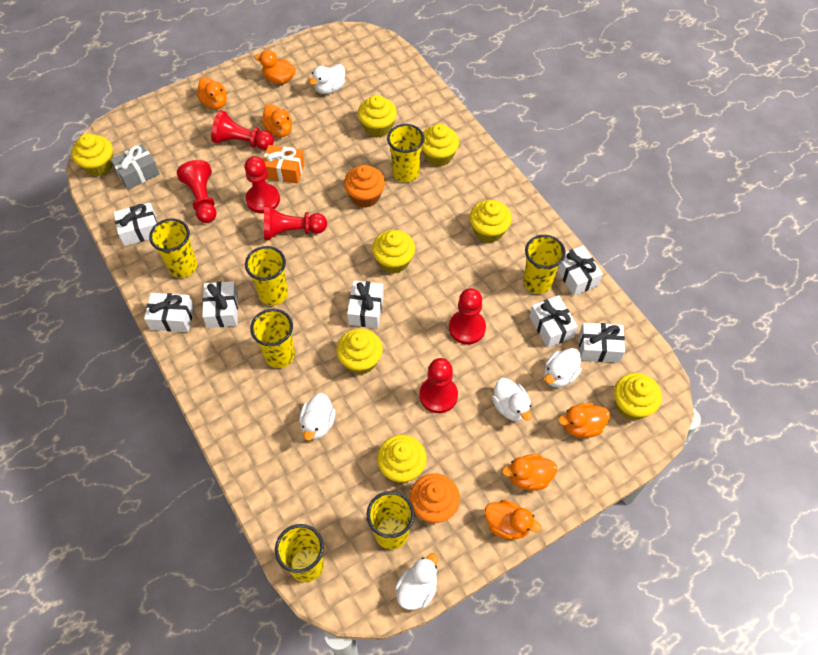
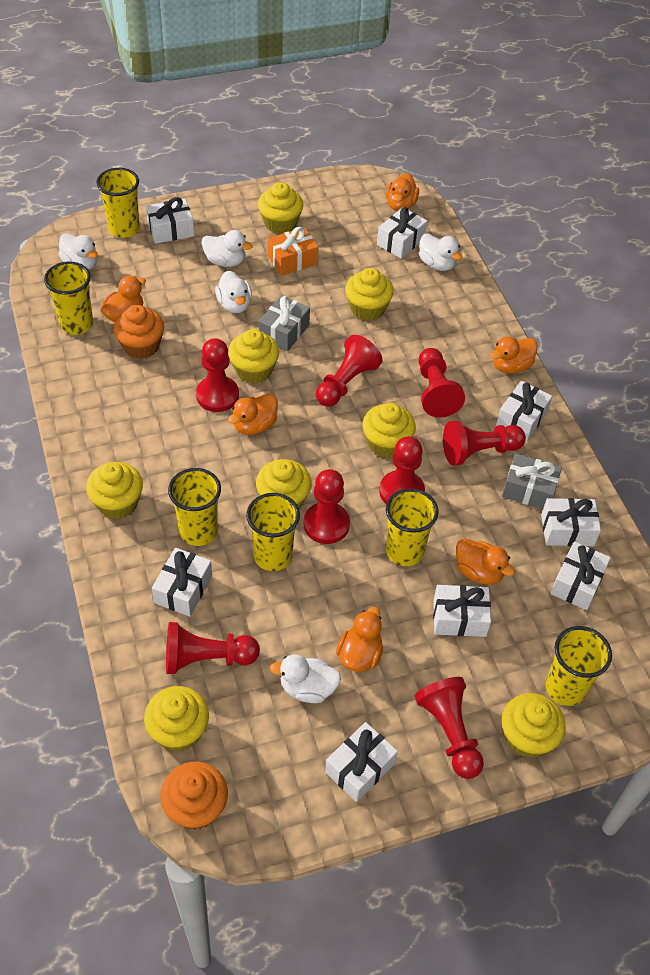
grey gift: [110,144,160,190] = 1 -> [259,295,310,351] [502,453,562,509] = 2
red pawn: [177,160,216,223] [211,110,274,150] [245,156,280,213] [264,205,327,240] [419,358,458,413] [449,288,486,345] = 6 -> [166,622,260,674] [196,338,239,412] [304,469,350,544] [316,335,382,407] [379,436,425,504] [414,677,484,779] [419,348,465,418] [443,420,526,465] = 8
white gift: [114,203,158,246] [144,293,194,332] [202,281,238,328] [347,281,384,328] [529,295,578,348] [557,245,603,296] [579,323,625,363] = 7 -> [146,197,194,244] [152,548,212,617] [325,722,398,802] [377,207,427,259] [433,585,491,637] [496,381,552,441] [541,498,601,546] [550,541,611,610] = 8
yellow cup: [149,219,197,278] [245,246,288,305] [250,309,295,368] [275,524,324,582] [367,491,415,550] [387,124,424,182] [523,235,566,294] = 7 -> [44,262,93,335] [96,168,140,238] [168,468,221,546] [246,493,300,571] [386,488,439,566] [546,626,612,706] = 6

